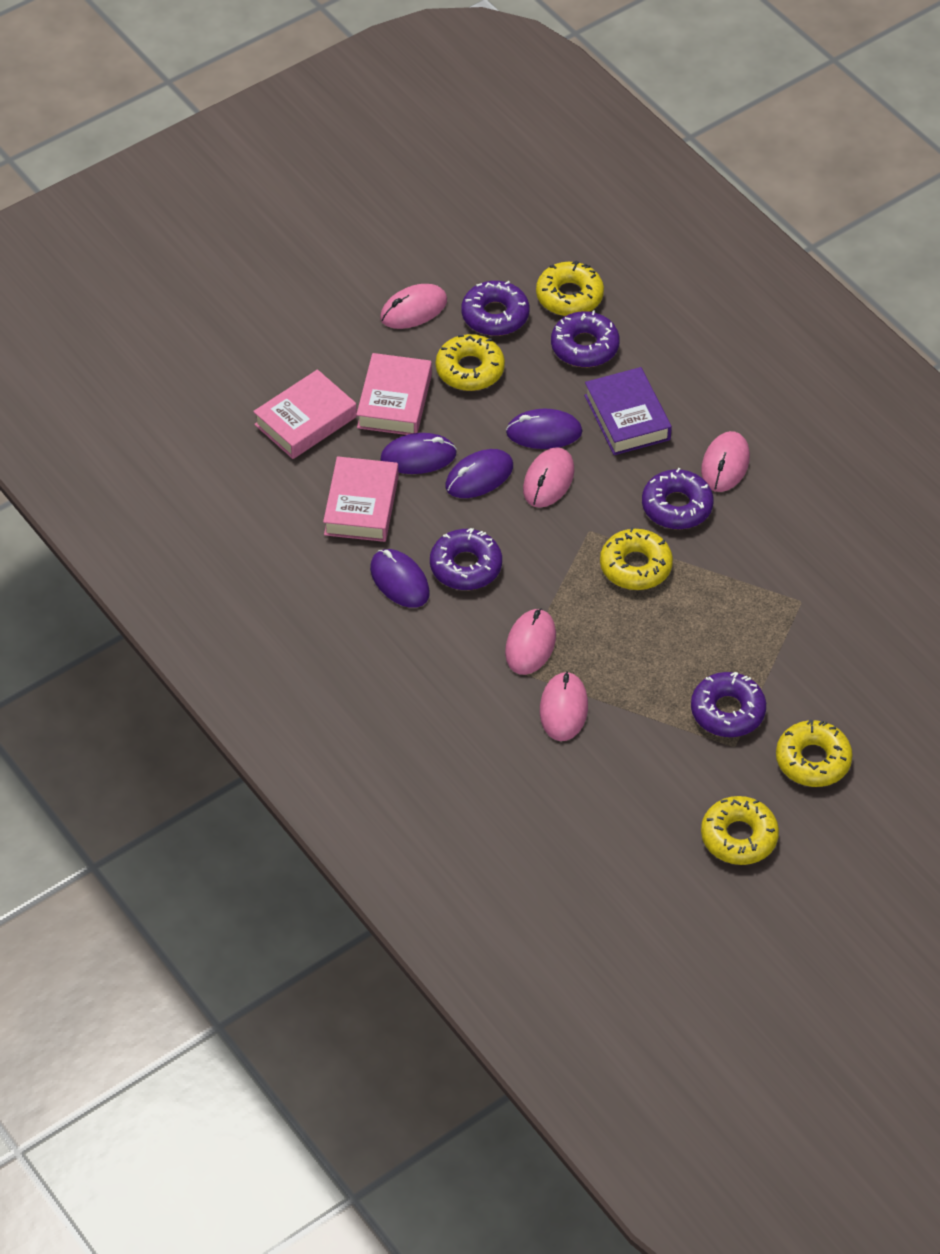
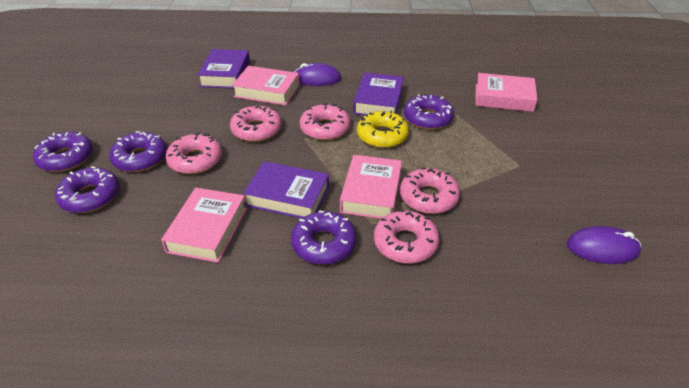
pink book: [253,369,357,459] [323,456,399,542] [356,353,432,435] = 3 -> [161,188,247,263] [232,66,300,106] [340,155,402,219] [475,73,538,112] = 4
pink donut: none = 0 -> [166,132,222,174] [230,105,282,142] [300,103,351,140] [374,210,440,264] [400,168,460,214] = 5
pink mouse: [380,284,447,329] [505,609,556,675] [523,447,574,508] [540,671,588,741] [701,431,750,492] = 5 -> none = 0
purple book: [584,367,672,455] = 1 -> [197,49,250,88] [243,161,329,219] [353,73,404,115] = 3
purple mouse: [370,549,430,608] [380,433,457,474] [446,449,513,498] [506,409,582,449] = 4 -> [294,63,341,86] [567,226,641,264] = 2
yellow donut: [436,334,505,391] [536,261,604,316] [600,527,673,590] [701,796,779,865] [776,720,853,787] = 5 -> [357,111,409,148] = 1

